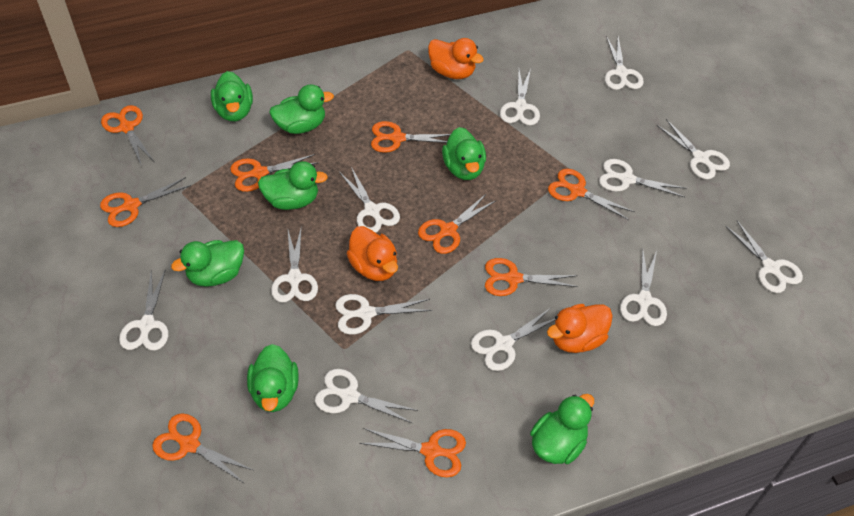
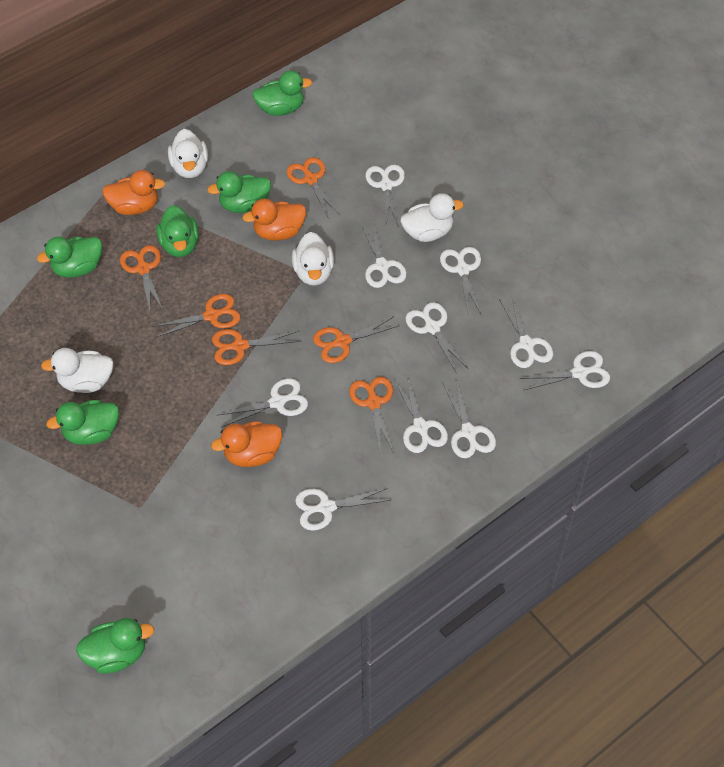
green duck: [171,240,244,287] [211,71,253,121] [247,344,299,412] [258,161,328,210] [269,84,334,134] [442,127,486,180] [530,394,594,464] = 7 -> [37,237,102,278] [46,400,119,445] [76,618,154,674] [156,205,199,257] [207,171,271,213] [252,71,312,116] = 6
orange scissors: [100,177,191,227] [101,105,154,166] [152,413,253,484] [230,154,318,192] [359,428,466,477] [371,121,451,153] [418,194,495,254] [485,258,578,296] [548,169,635,220] = 9 -> [120,245,163,310] [153,294,241,338] [212,329,301,365] [287,157,340,219] [313,316,400,363] [349,377,394,453] = 6
white duck: none = 0 -> [41,348,114,393] [168,129,208,178] [292,232,334,286] [400,193,464,242] = 4
white scissors: [119,269,168,350] [271,226,318,303] [315,369,418,423] [335,294,433,335] [339,167,400,233] [471,307,556,371] [500,69,540,125] [599,159,687,197] [605,36,644,90] [620,249,667,326] [657,119,730,179] [726,220,803,293] = 12 -> [217,378,308,427] [295,488,390,531] [361,221,407,288] [366,165,405,227] [394,376,448,453] [406,302,468,372] [440,247,481,314] [443,380,496,458] [499,297,553,368] [520,351,610,391] = 10

